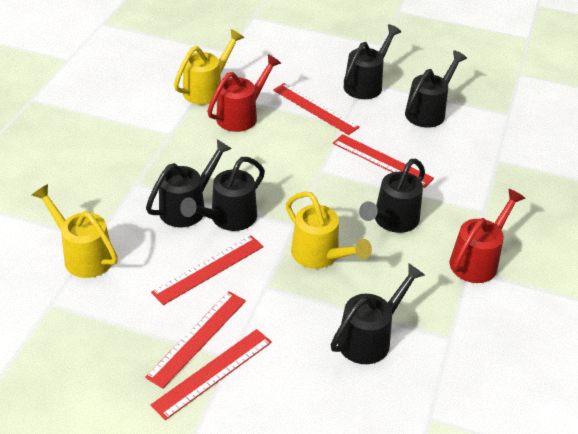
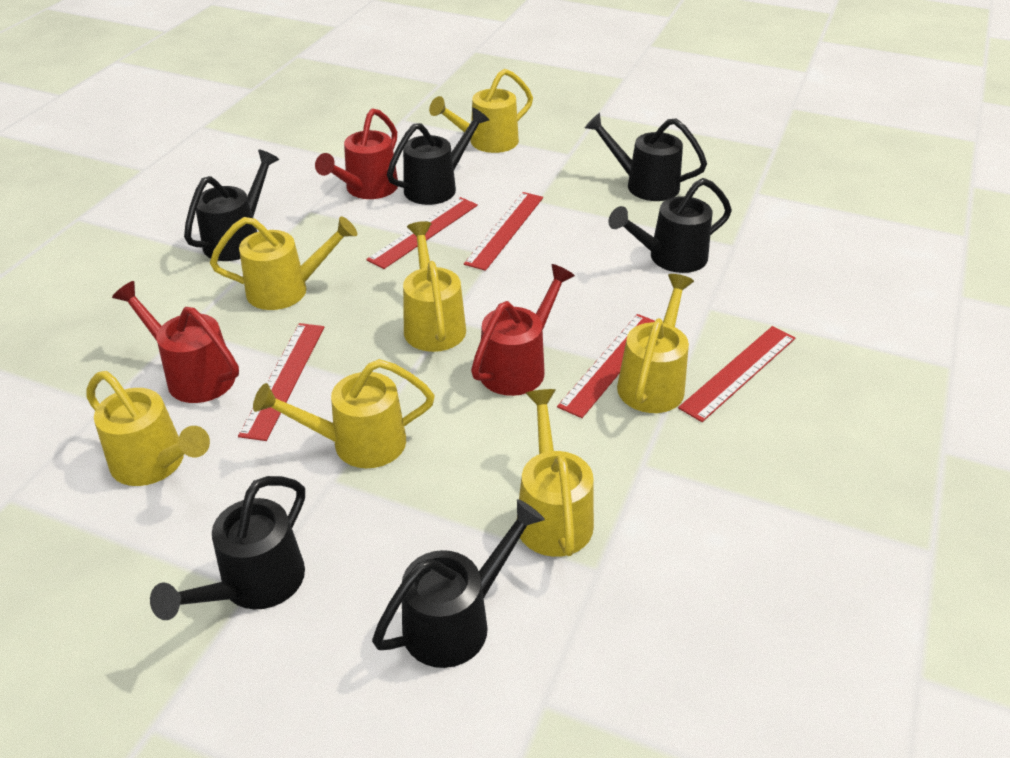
red watering can: [207,54,281,132] [450,189,525,283] = 2 -> [112,281,239,403] [315,108,398,199] [471,264,575,396] = 3
yellow watering can: [32,184,118,278] [174,29,244,105] [286,191,372,269] = 3 -> [86,371,210,486] [210,216,357,310] [253,359,435,468] [403,221,466,352] [429,69,533,153] [519,389,594,557] [617,274,694,413] = 7

